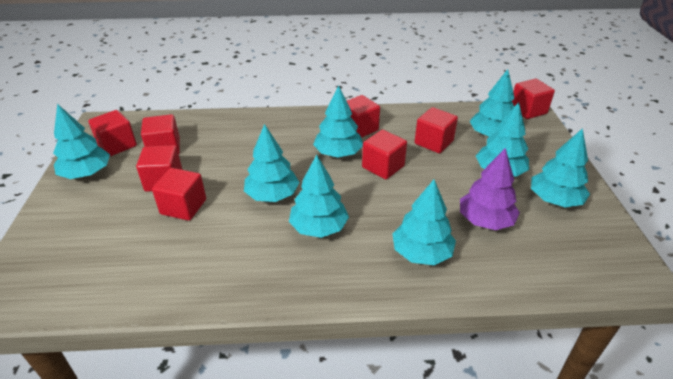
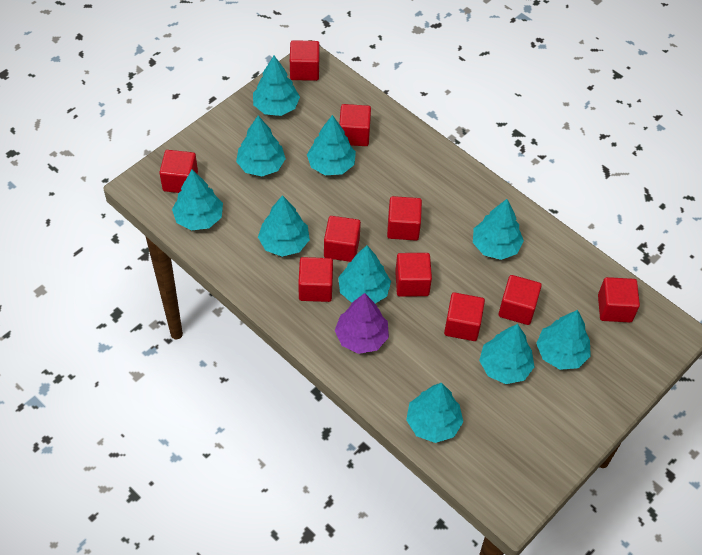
red cube: [88,110,137,156] [136,145,182,192] [141,114,180,154] [152,168,206,221] [347,95,380,138] [362,130,407,179] [415,107,458,153] [512,79,555,119] = 8 -> [159,150,198,193] [290,40,319,81] [298,257,333,302] [324,216,361,262] [339,104,371,146] [387,196,422,240] [395,253,432,297] [444,292,485,341] [499,275,542,325] [598,277,640,322] = 10
turquoise tree: [53,104,110,179] [244,124,299,202] [289,155,349,238] [313,85,363,157] [392,180,456,265] [470,69,514,137] [476,102,529,177] [531,128,590,207] = 8 -> [172,170,223,230] [236,116,286,177] [253,56,300,116] [258,195,310,257] [307,115,356,175] [338,245,391,304] [406,383,463,443] [473,199,524,260] [479,324,535,384] [536,310,591,370] = 10

